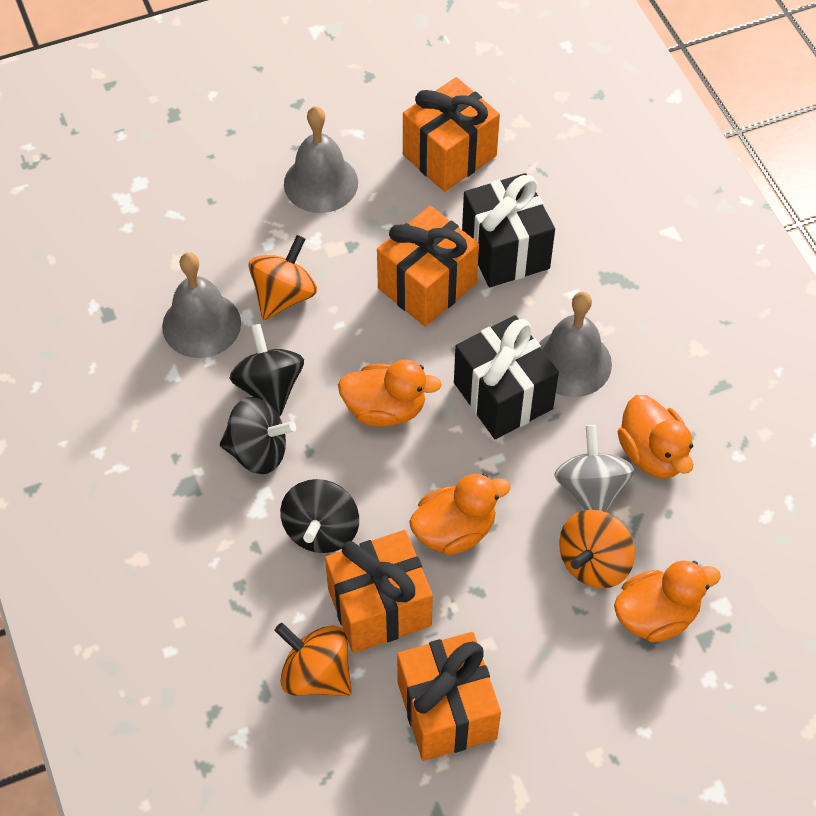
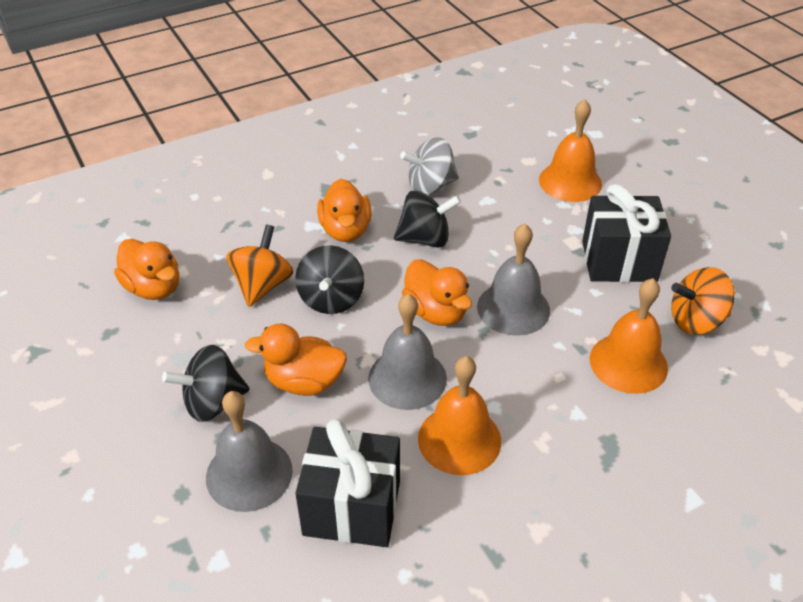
orange bell: none = 0 -> [418,356,501,475] [539,99,602,202] [590,278,668,394] = 3
orange gift: [325,530,433,653] [377,206,479,327] [397,632,501,761] [403,77,500,192] = 4 -> none = 0
orange spinning top: [248,235,317,320] [275,623,352,696] [559,510,635,588] = 3 -> [226,224,293,307] [671,267,735,335] = 2

